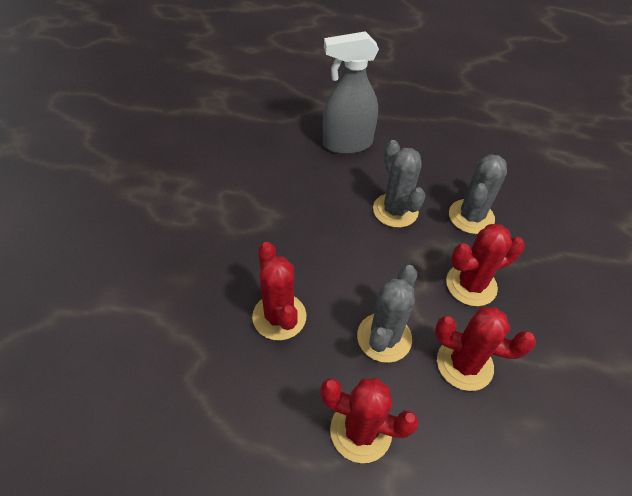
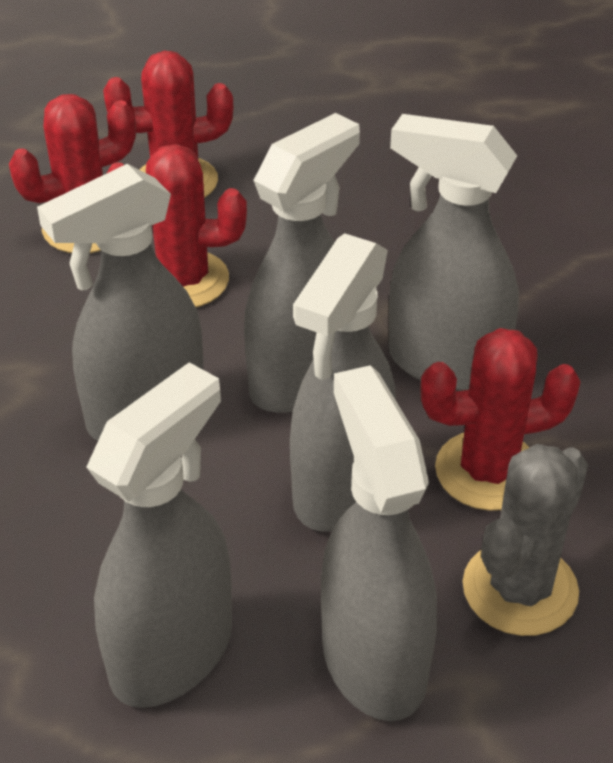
grey cactus: [357,265,417,363] [373,140,425,228] [449,154,507,234] = 3 -> [462,444,588,636] = 1
grey spray bottle: [323,31,379,154] = 1 -> [37,164,203,441] [86,362,232,708] [244,113,360,413] [290,233,396,532] [321,365,437,721] [389,114,519,391] = 6

